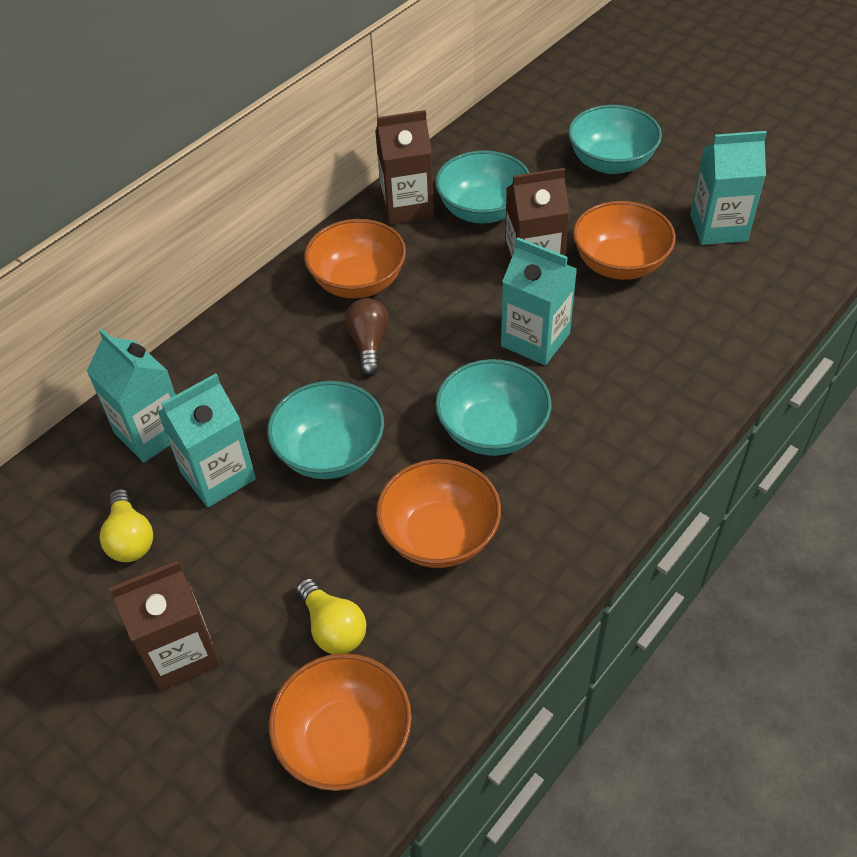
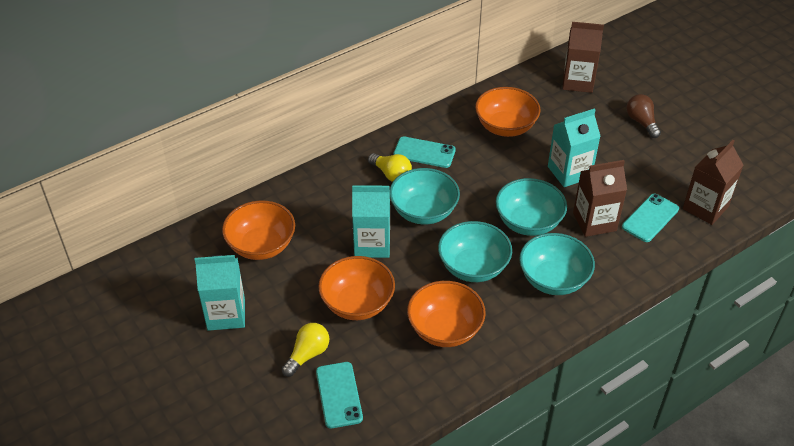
turquoise carton: [87,329,176,463] [157,373,256,508] [501,237,577,365] [690,131,767,245] = 4 -> [195,255,245,331] [352,185,390,258] [548,109,601,187] = 3
turquoise phone: none = 0 -> [316,362,363,428] [393,136,456,168] [622,194,679,242] = 3

